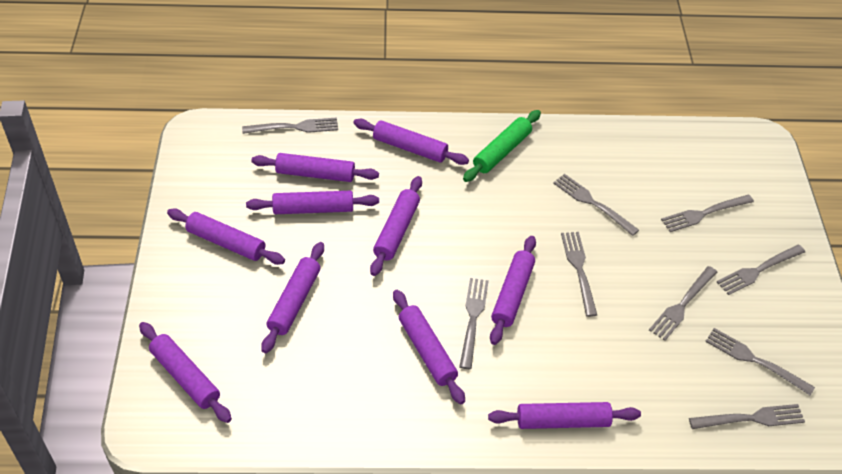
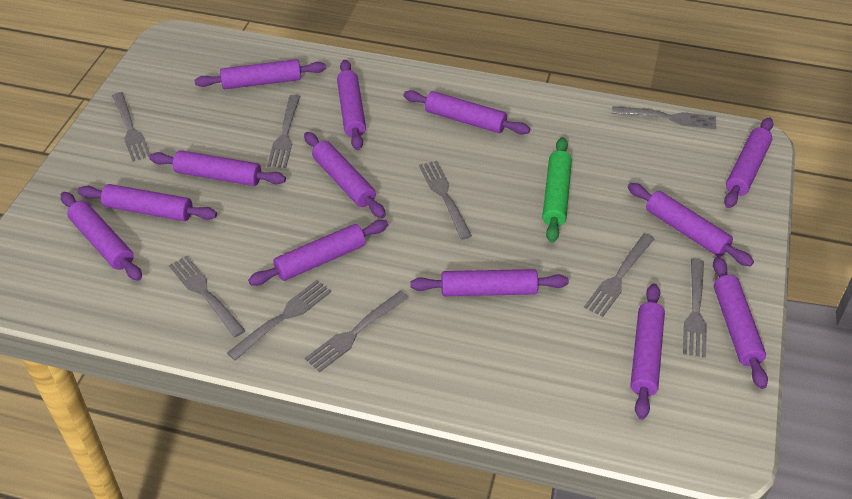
purple rolling pin: [139,322,232,423] [167,209,285,265] [246,191,379,214] [251,153,379,182] [261,242,324,353] [353,119,469,165] [370,176,422,276] [393,290,465,404] [488,402,641,429] [490,236,536,345] = 10 -> [61,192,142,281] [77,184,217,221] [149,150,286,186] [195,59,326,89] [248,220,388,286] [304,132,386,218] [337,60,366,150] [403,90,530,134] [410,269,569,296] [628,183,754,266] [630,283,665,419] [713,256,768,389] [724,118,773,208] = 13

